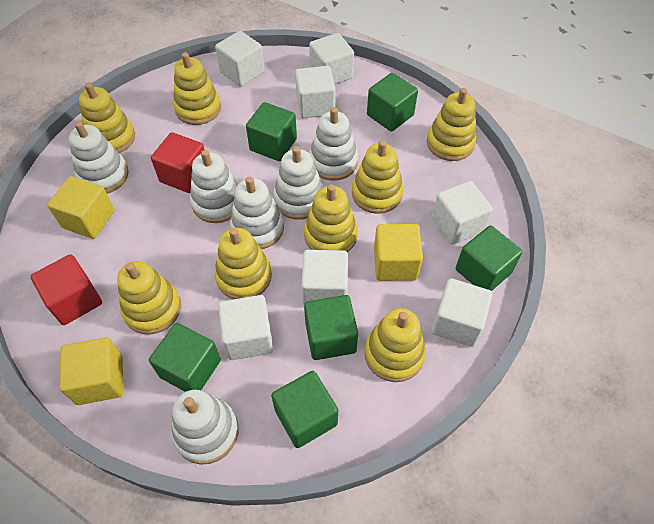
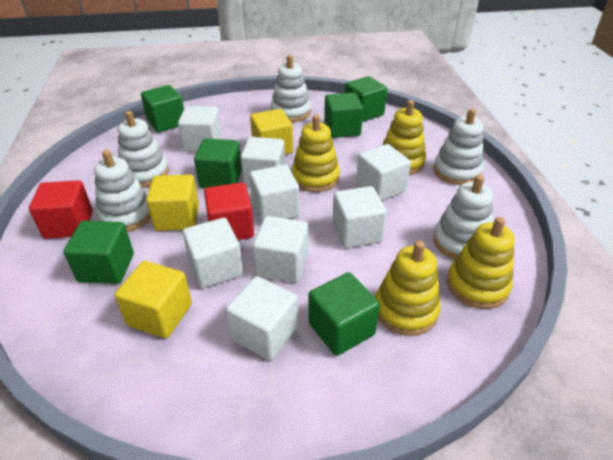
white cube: [215,31,265,87] [218,295,273,360] [295,66,336,118] [302,250,348,305] [309,33,354,84] [432,181,493,245] [432,278,492,347] = 7 -> [178,106,222,152] [183,218,243,288] [226,276,298,360] [241,137,285,187] [250,165,300,223] [253,216,308,283] [333,186,387,248] [356,144,411,201] = 8
white stacking toy: [69,121,129,194] [171,390,239,465] [190,150,238,223] [230,177,284,249] [273,146,324,220] [309,107,358,181] = 6 -> [94,150,151,232] [118,111,169,187] [271,55,311,122] [433,109,484,185] [433,175,493,260] = 5
yellow stacking toy: [79,83,135,153] [117,261,181,335] [173,52,221,125] [215,228,272,299] [304,184,358,252] [352,140,403,214] [364,308,426,382] [427,88,476,161] = 8 -> [291,115,340,192] [375,241,441,336] [383,100,426,175] [447,217,515,309] = 4

